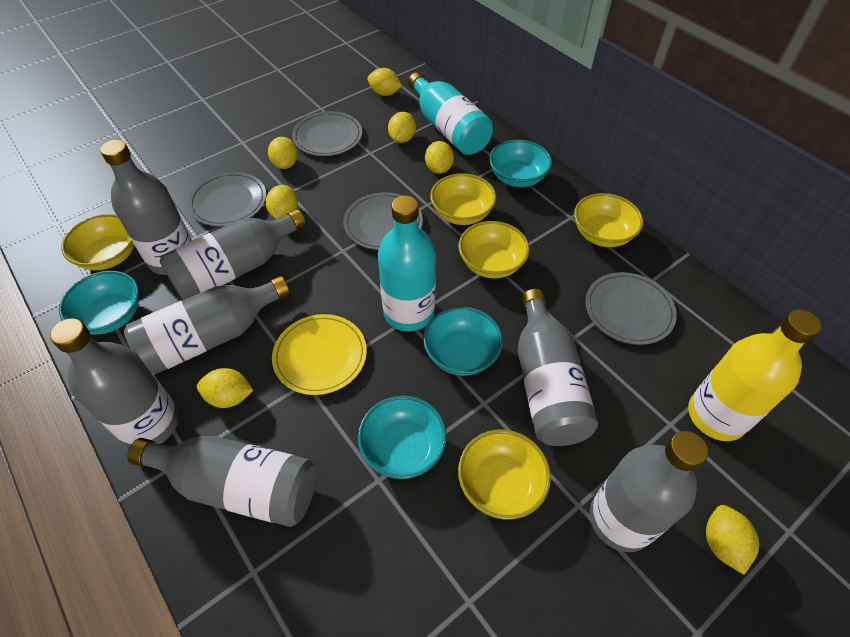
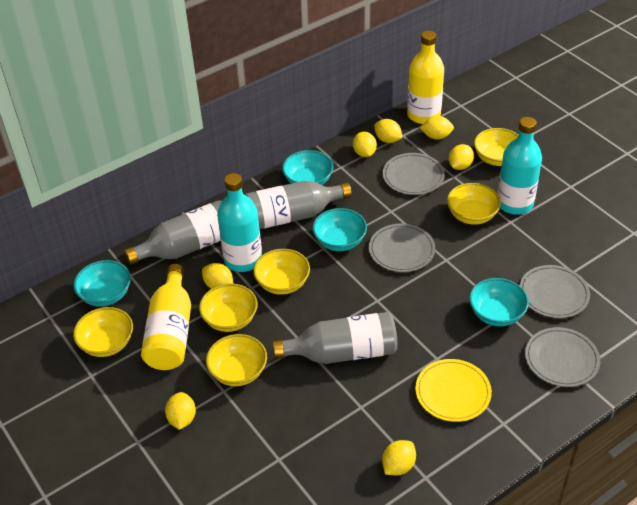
grey bottle: [50,318,179,448] [100,139,192,275] [124,276,291,375] [127,436,316,527] [160,209,306,300] [517,289,598,446] [590,431,708,552] = 7 -> [124,200,222,265] [245,181,352,229] [273,312,398,364] = 3
yellow bottle: [688,309,821,441] = 1 -> [141,264,191,370] [407,31,444,124] = 2
yellow bowl: [61,214,134,270] [430,173,496,225] [458,221,530,278] [458,430,551,520] [574,193,643,247] = 5 -> [73,307,133,357] [199,283,258,332] [206,334,267,386] [253,249,310,295] [447,183,501,225] [474,128,518,166] = 6

